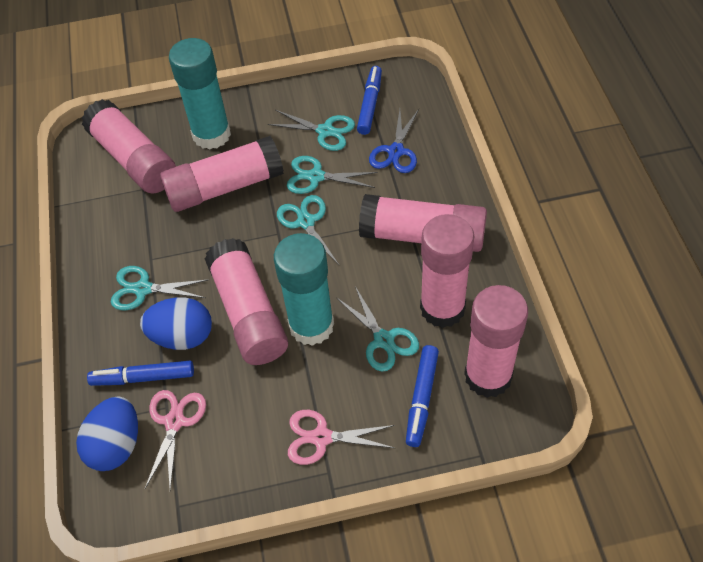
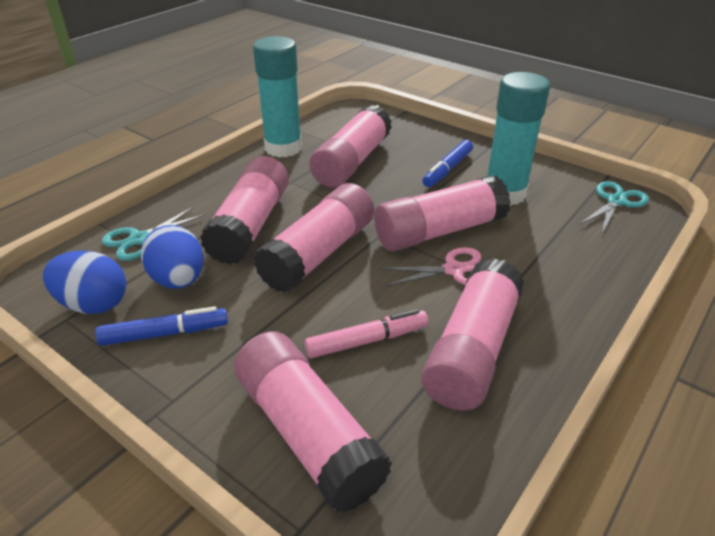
blue marker: [87,361,194,386] [357,66,382,135] [406,345,439,447] = 3 -> [95,306,228,346] [422,140,473,187] = 2
blue scissors: [369,109,419,173] = 1 -> none = 0
pink marker: none = 0 -> [305,309,429,358] = 1
pink scissors: [145,390,206,490] [288,410,395,465] = 2 -> [379,247,481,286] = 1
turquoise scissors: [111,266,209,310] [268,110,355,151] [277,195,339,265] [287,156,378,194] [337,286,419,372] = 5 -> [102,206,206,261] [580,181,649,233] = 2

